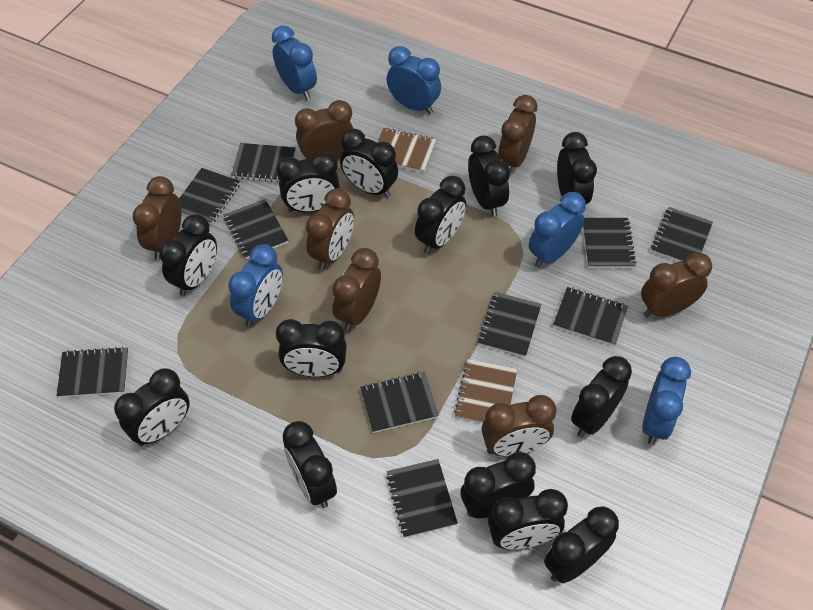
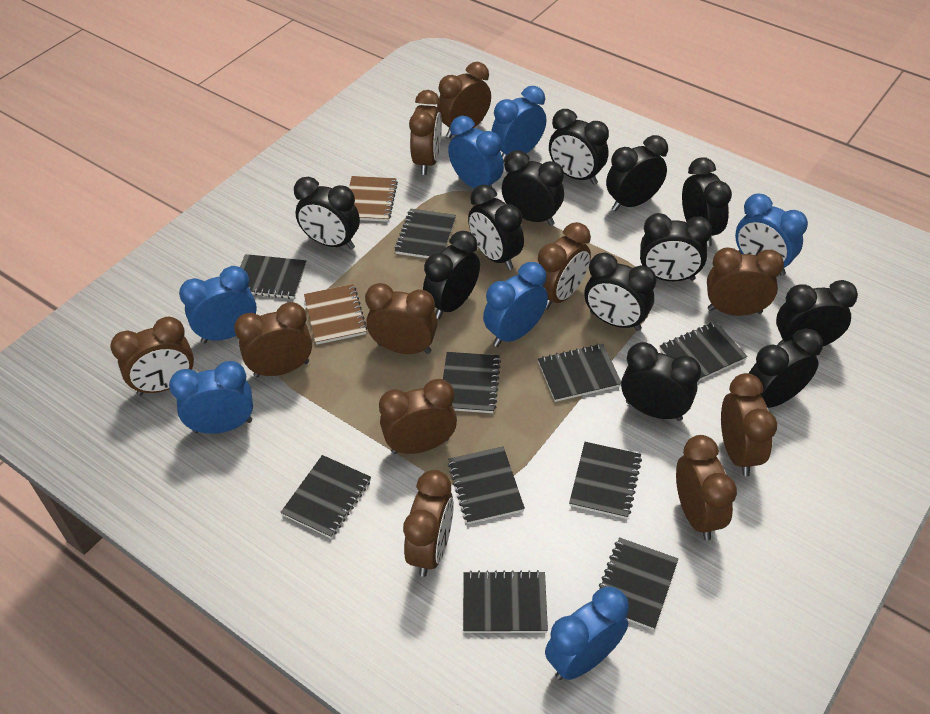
black clock: [114,368,190,446] [159,214,217,296] [276,319,347,377] [277,152,340,212] [282,421,337,508] [340,129,398,198] [415,176,466,254] [460,452,536,519] [468,135,510,217] [488,489,568,549] [544,506,619,583] [557,132,597,204] [571,356,632,438] = 13 -> [294,177,360,249] [423,231,480,319] [468,184,524,270] [502,150,564,226] [549,109,609,185] [585,253,657,331] [606,135,668,211] [621,342,701,421] [640,213,712,281] [682,157,732,247] [749,329,823,408] [776,280,858,346] = 12
blue clock: [228,244,283,327] [272,25,317,100] [387,46,441,114] [529,192,586,267] [642,357,691,445] = 5 -> [169,361,253,434] [179,266,257,343] [448,116,504,189] [483,262,548,347] [492,86,546,162] [545,586,629,680] [735,193,808,276] = 7
brown clock: [133,176,181,260] [295,100,354,159] [306,188,354,270] [332,248,381,331] [482,395,557,456] [498,95,538,172] [641,252,712,317] = 7 -> [110,317,194,396] [234,302,312,377] [365,283,438,354] [379,379,457,454] [403,470,454,577] [409,90,442,175] [437,62,491,138] [538,222,591,310] [676,435,737,540] [707,247,784,316] [721,373,777,476] = 11

